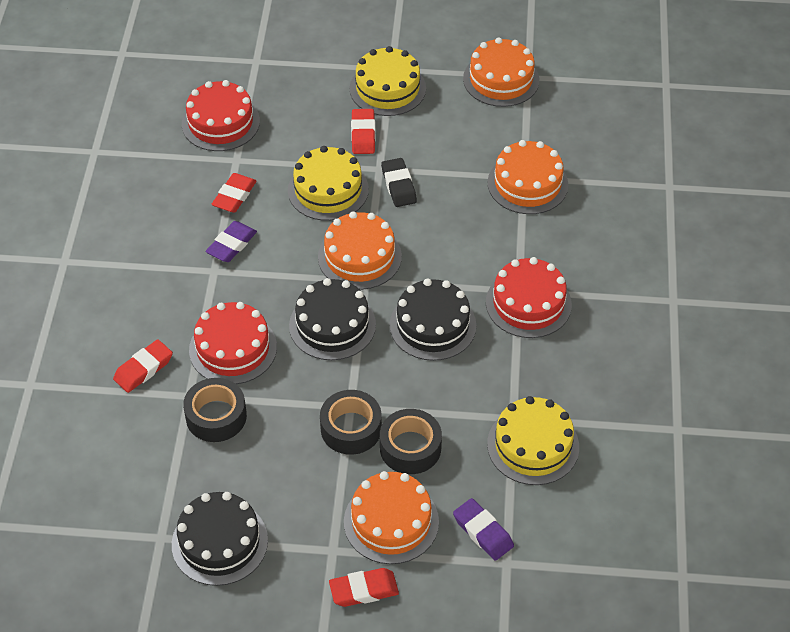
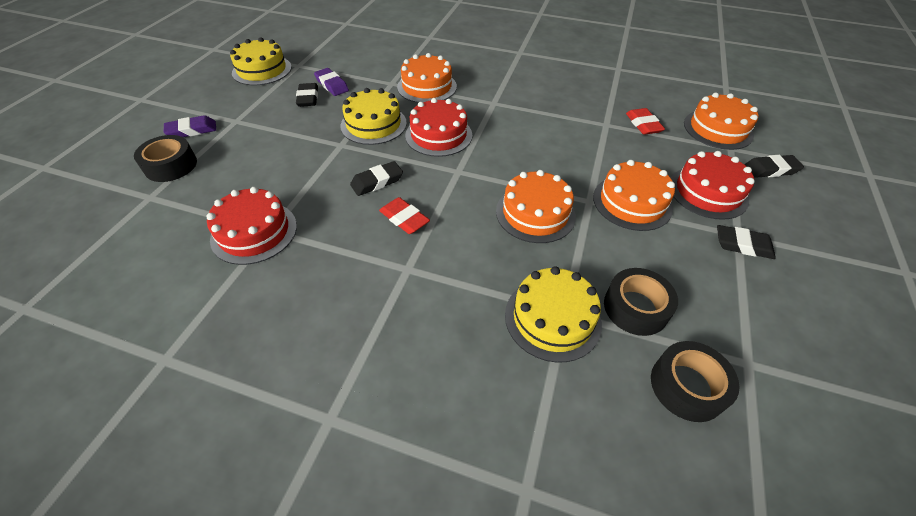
black cake: [172,492,268,586] [289,278,376,360] [390,278,476,361] = 3 -> none = 0
black eraser: [381,158,417,207] = 1 -> [296,83,318,107] [350,161,403,196] [717,225,776,259] [744,155,804,178] = 4
red eraser: [113,340,173,393] [212,173,257,213] [329,568,399,607] [351,109,375,154] = 4 -> [379,197,430,234] [626,108,665,135] = 2

